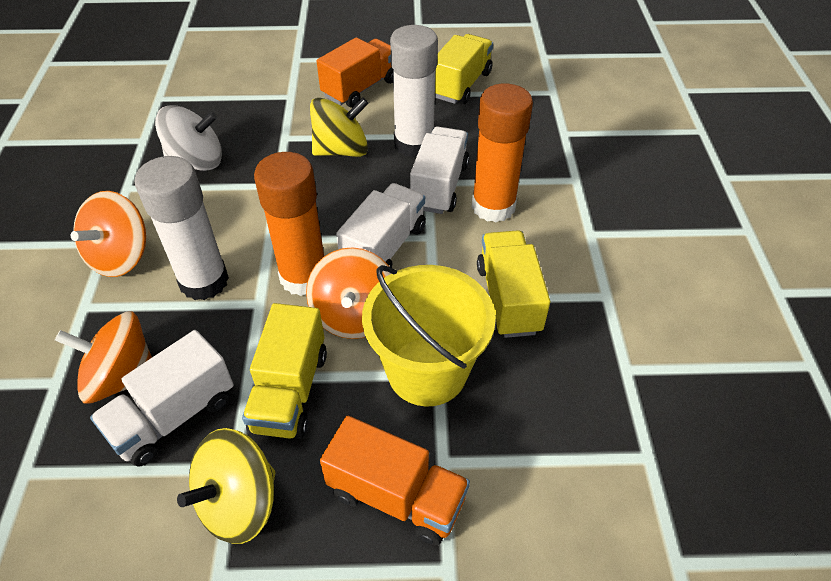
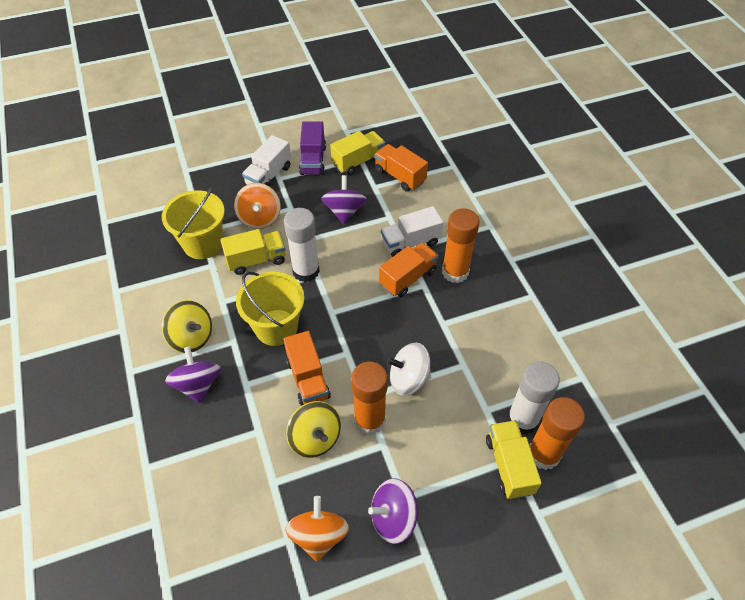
orange glue stick: [254,152,324,296] [472,83,533,222] = 2 -> [351,362,388,435] [442,208,480,283] [529,397,585,470] = 3
orange spinning top: [55,311,152,403] [71,191,146,277] [306,247,391,339] = 3 -> [234,183,281,229] [285,496,349,562] = 2
orange truck: [317,37,393,108] [320,416,470,545] = 2 -> [283,331,331,406] [374,144,428,192] [379,242,438,297] = 3
purple spinning top: none = 0 -> [165,347,221,403] [321,175,367,224] [368,478,418,544] = 3
purple truck: none = 0 -> [299,121,326,175] = 1
white truck: [90,330,234,466] [336,183,426,268] [410,126,469,214] = 3 -> [242,135,291,186] [381,206,443,257] = 2
yellow bucket: [362,265,496,406] = 1 -> [162,187,225,259] [236,272,304,346] = 2

